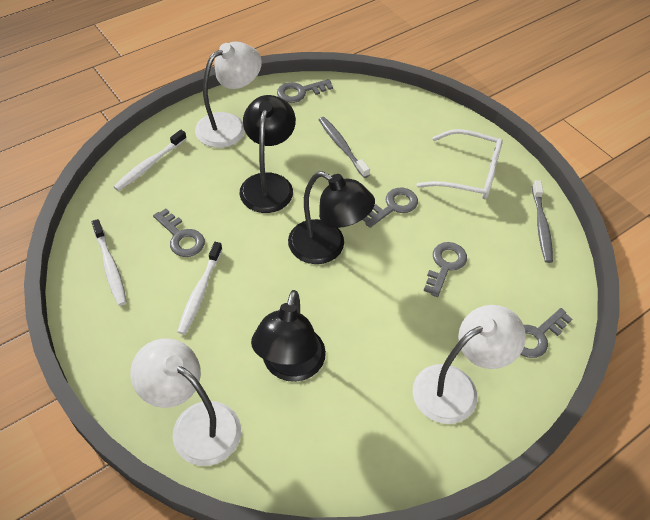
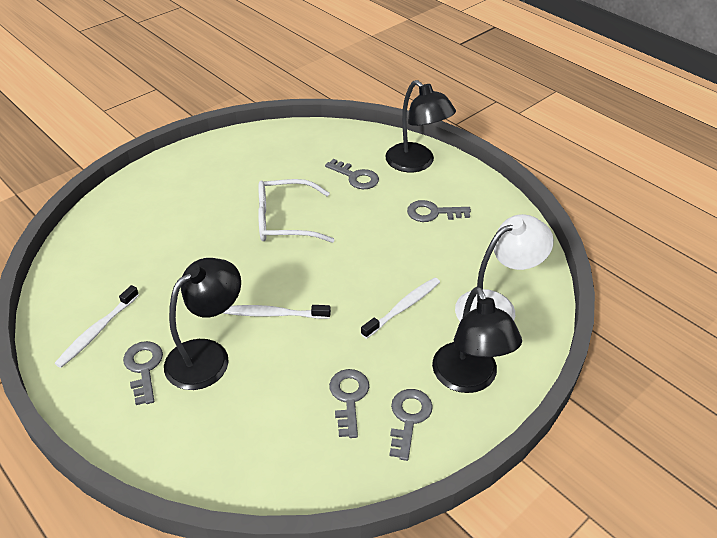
grey toothbrush: [319,117,370,178] [532,180,553,263] = 2 -> none = 0
white lamp: [130,339,241,466] [195,42,262,148] [413,305,526,424] = 3 -> [455,214,554,322] = 1

